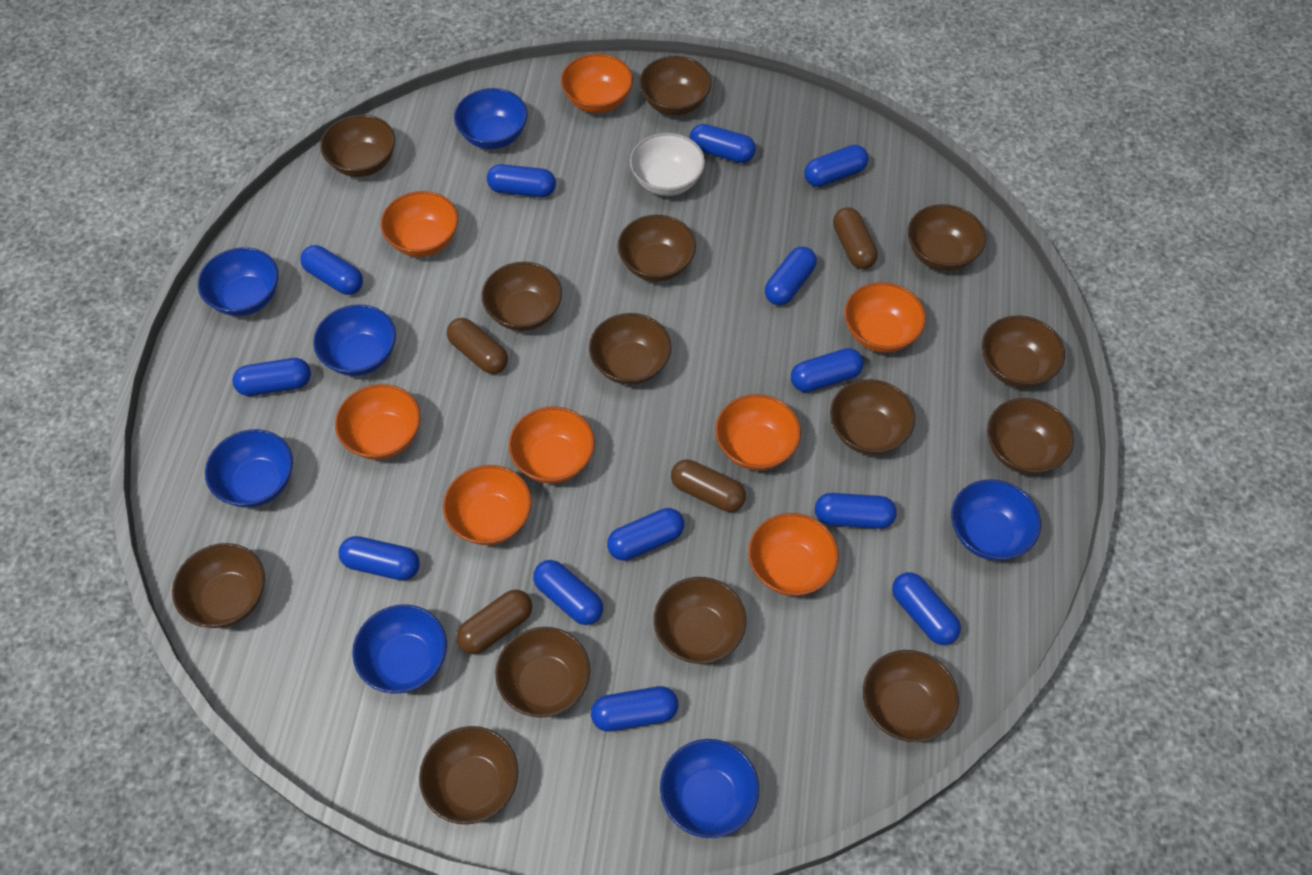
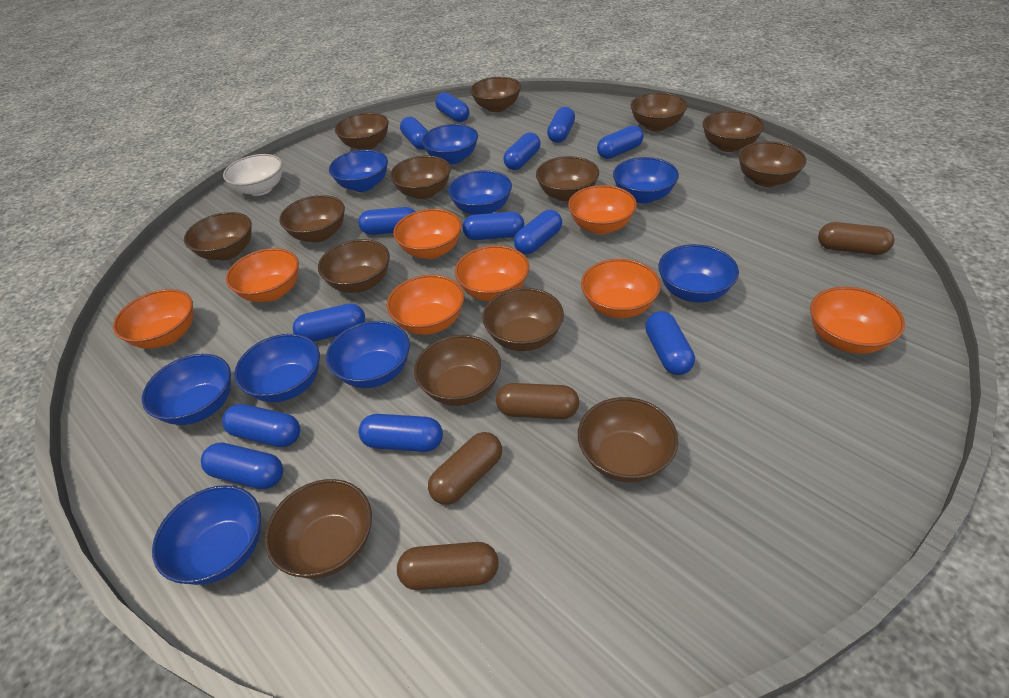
blue bowl: [198,247,278,316] [205,429,293,508] [313,304,396,376] [352,604,447,694] [454,88,528,149] [660,739,759,838] [951,479,1041,561] = 7 -> [142,354,231,425] [152,485,261,585] [234,334,320,402] [326,321,410,388] [329,149,388,192] [421,124,478,165] [448,170,512,215] [613,157,679,204] [658,244,739,303] = 9

